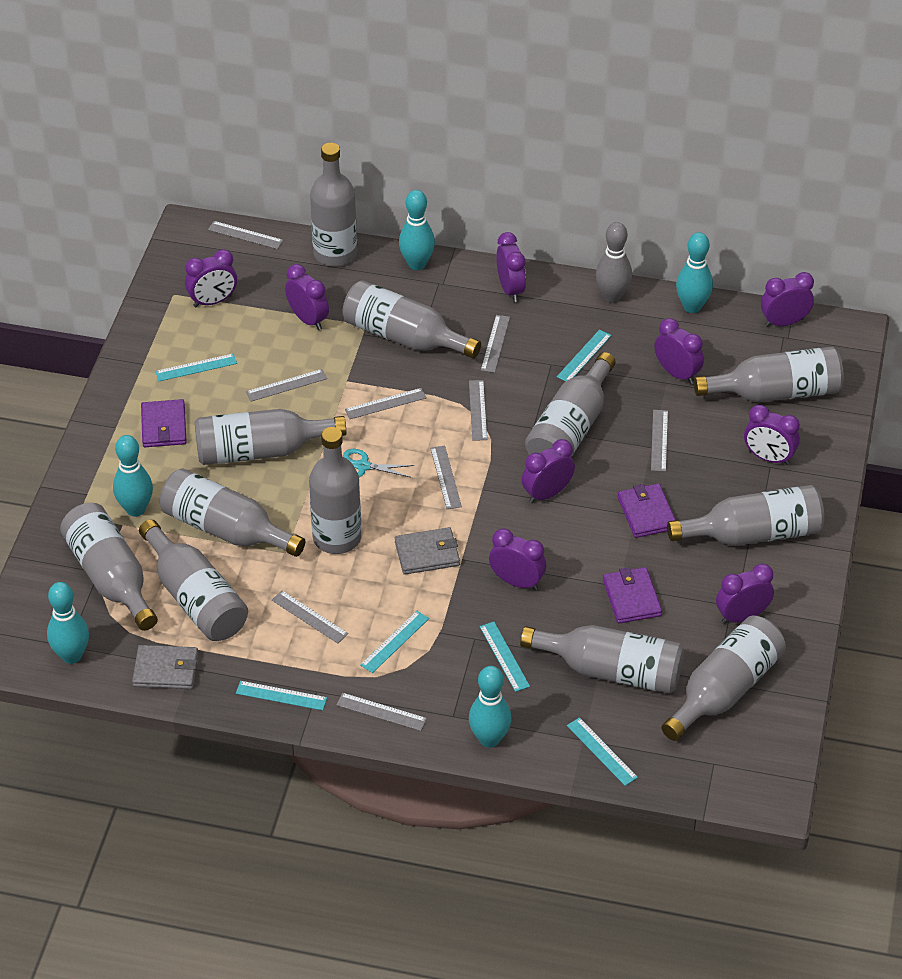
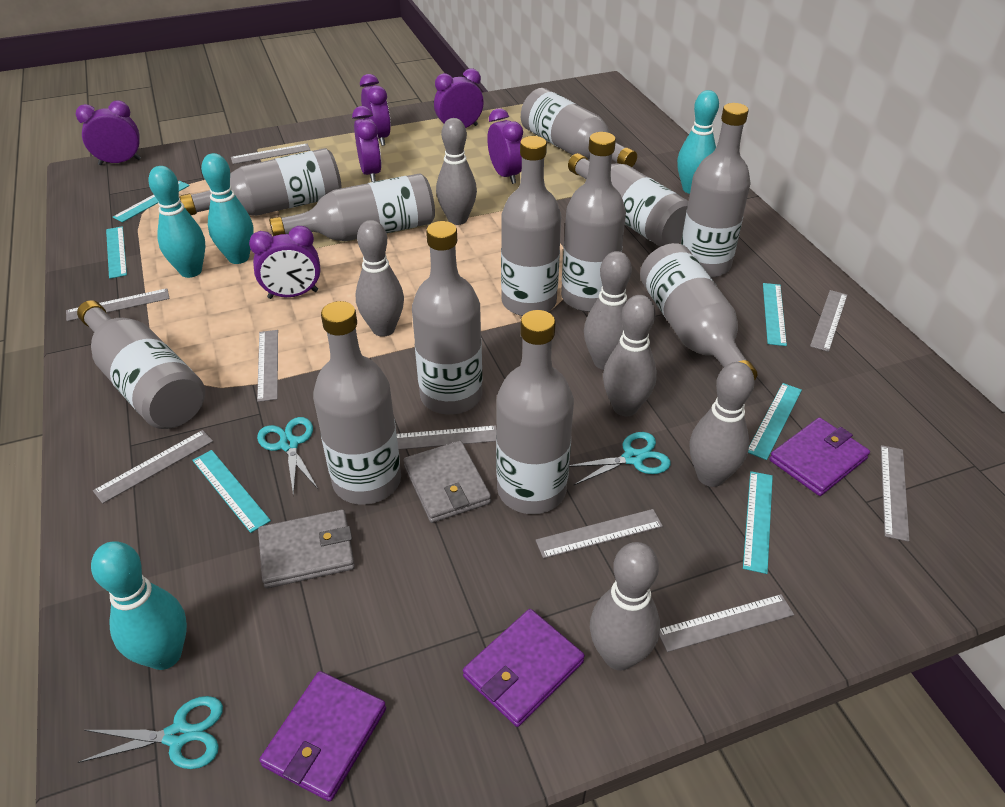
grey bowling pin: [596,222,632,303] = 1 -> [356,220,404,337] [436,118,477,225] [584,251,632,370] [590,542,660,670] [603,295,657,416] [689,362,755,487] = 6
purple clock: [185,249,237,307] [285,264,329,330] [489,528,546,590] [496,232,526,302] [522,439,575,503] [655,318,704,384] [716,563,774,624] [744,405,800,465] [761,272,814,327] = 9 -> [76,101,141,165] [249,226,321,299] [352,106,382,182] [360,74,391,146] [434,68,484,128] [487,108,523,184] = 6
turquoise bowling pin: [47,582,89,664] [113,435,153,517] [399,190,435,270] [469,666,511,747] [676,232,713,313] = 5 -> [91,541,187,670] [148,166,205,278] [201,153,254,264] [677,90,719,194] = 4
turquoise scissors: [343,449,414,477] = 1 -> [78,696,223,769] [257,417,318,496] [569,432,671,486] = 3

